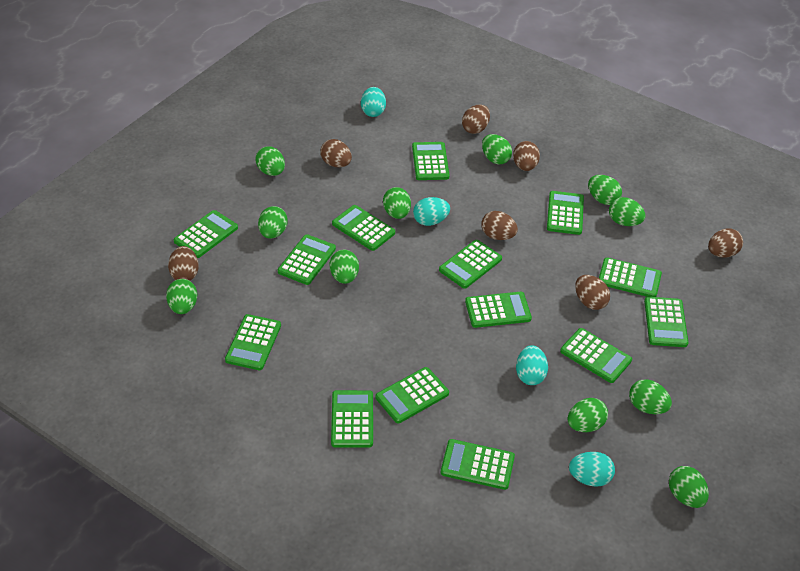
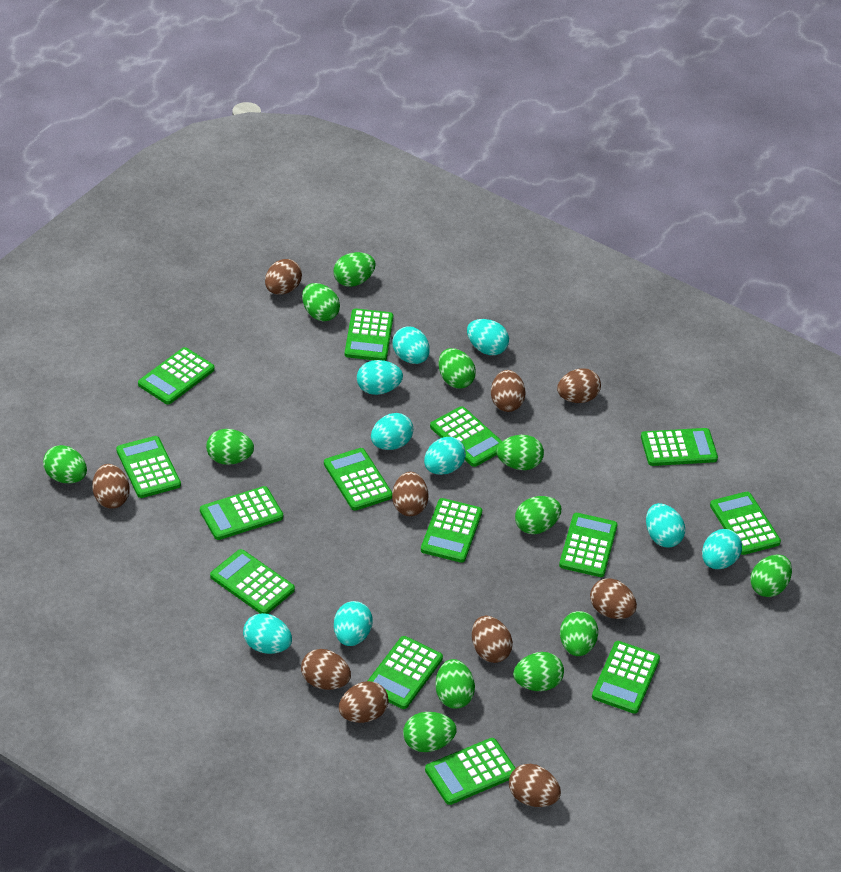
brown egg: [168,246,199,281] [320,139,352,167] [462,105,490,134] [481,211,518,240] [513,141,540,171] [575,275,610,310] [708,228,743,258] = 7 -> [92,464,130,509] [265,259,302,295] [301,649,351,690] [339,681,389,723] [392,472,428,516] [472,616,513,663] [491,370,526,412] [509,764,561,807] [557,368,601,403] [590,578,637,619] = 10
green egg: [166,279,197,314] [256,146,285,176] [258,206,288,239] [329,250,359,284] [383,187,411,219] [482,134,512,165] [568,398,608,432] [588,175,622,205] [609,197,645,226] [629,379,672,414] [669,466,709,508] = 11 -> [43,445,87,483] [206,429,254,465] [302,283,340,321] [334,252,375,287] [403,712,457,752] [435,659,475,709] [438,348,476,388] [497,435,544,470] [513,652,564,691] [515,496,561,534] [560,611,598,656] [750,555,792,597] = 12
turquoise egg: [361,87,386,117] [413,197,450,226] [516,345,548,385] [569,452,615,487] = 4 -> [243,613,292,654] [334,601,373,646] [357,360,403,395] [371,413,413,450] [392,326,430,364] [424,437,466,475] [467,319,509,355] [646,503,685,548] [702,529,742,569] = 9

